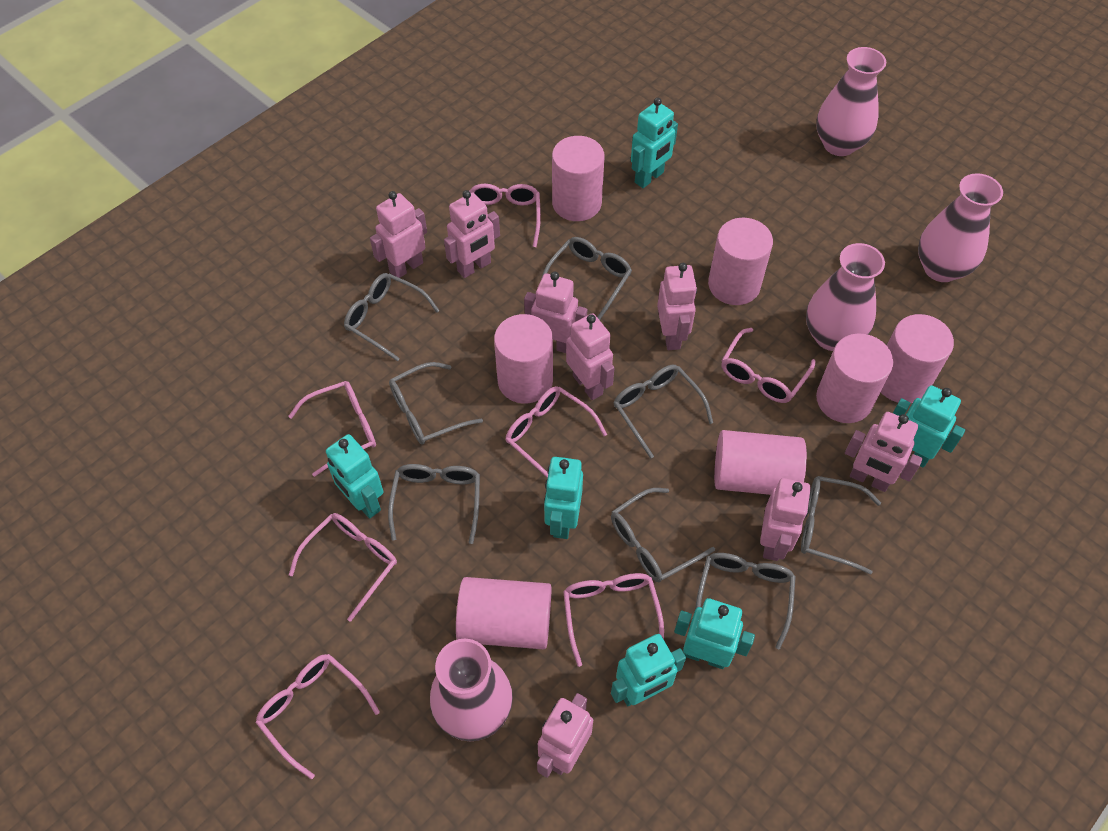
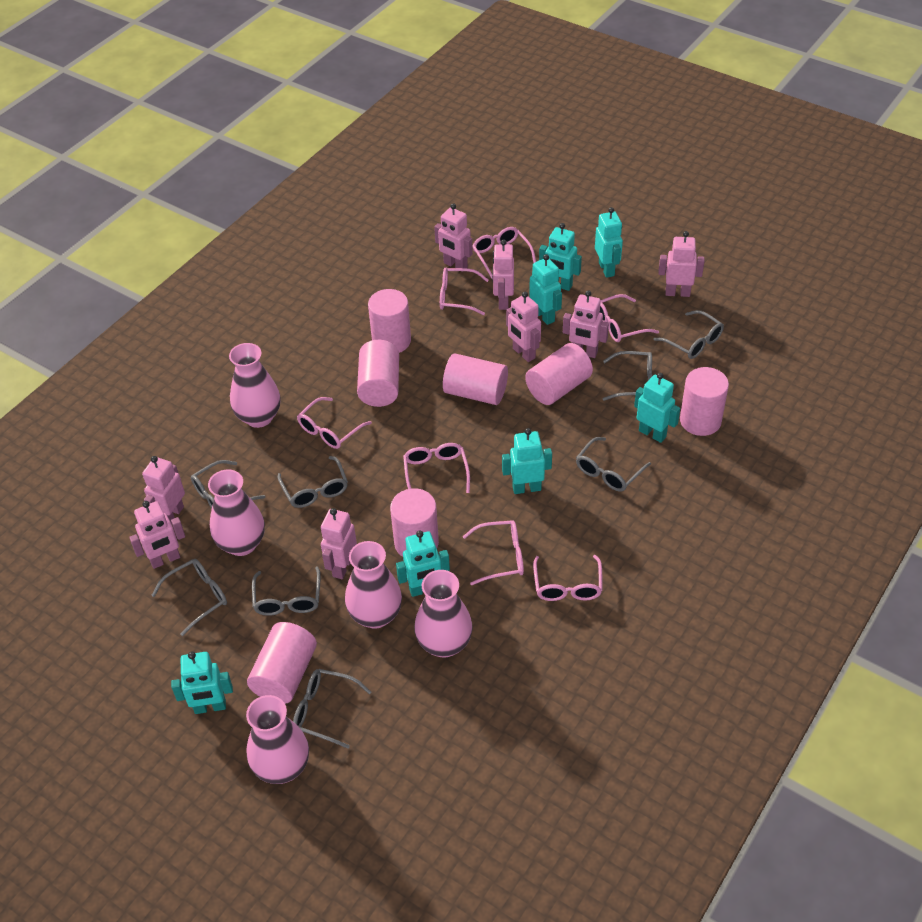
pink vase: [430,639,513,741] [806,243,885,351] [816,47,886,156] [918,173,1003,282] = 4 -> [208,469,265,556] [229,343,281,428] [246,695,309,784] [345,541,402,629] [414,570,473,658] = 5
turquoise robot: [326,434,384,519] [544,457,583,539] [611,634,686,706] [631,98,678,188] [674,598,755,669] [893,385,965,468] = 6 -> [171,651,233,714] [396,530,450,597] [502,428,552,494] [529,254,562,325] [539,223,582,291] [595,207,623,278] [634,373,680,443] = 7

